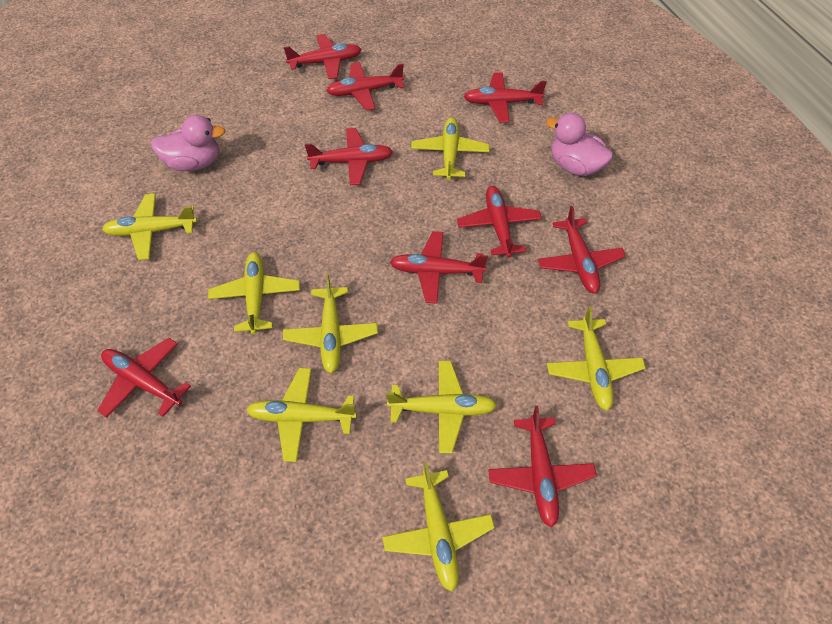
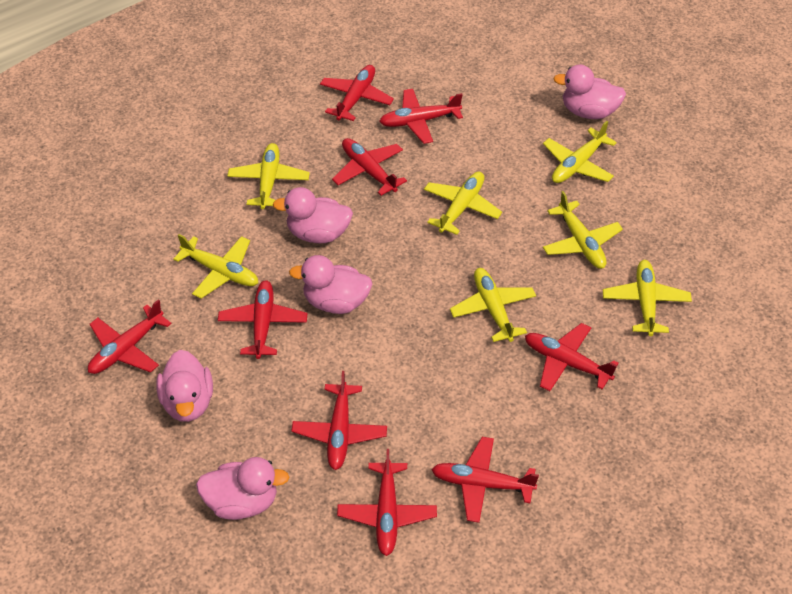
pink duck: [151,115,225,171] [546,113,613,176] = 2 -> [156,350,213,422] [196,457,289,520] [273,187,353,243] [289,255,373,314] [553,65,626,119] = 5
yellow plane: [102,193,197,260] [208,252,300,335] [246,368,357,462] [283,274,378,373] [383,462,495,591] [386,361,497,454] [411,117,490,180] [547,306,646,411] = 8 -> [173,234,258,298] [227,143,310,209] [424,172,502,235] [450,268,536,342] [543,121,617,183] [543,191,623,269] [603,260,692,336] = 7

